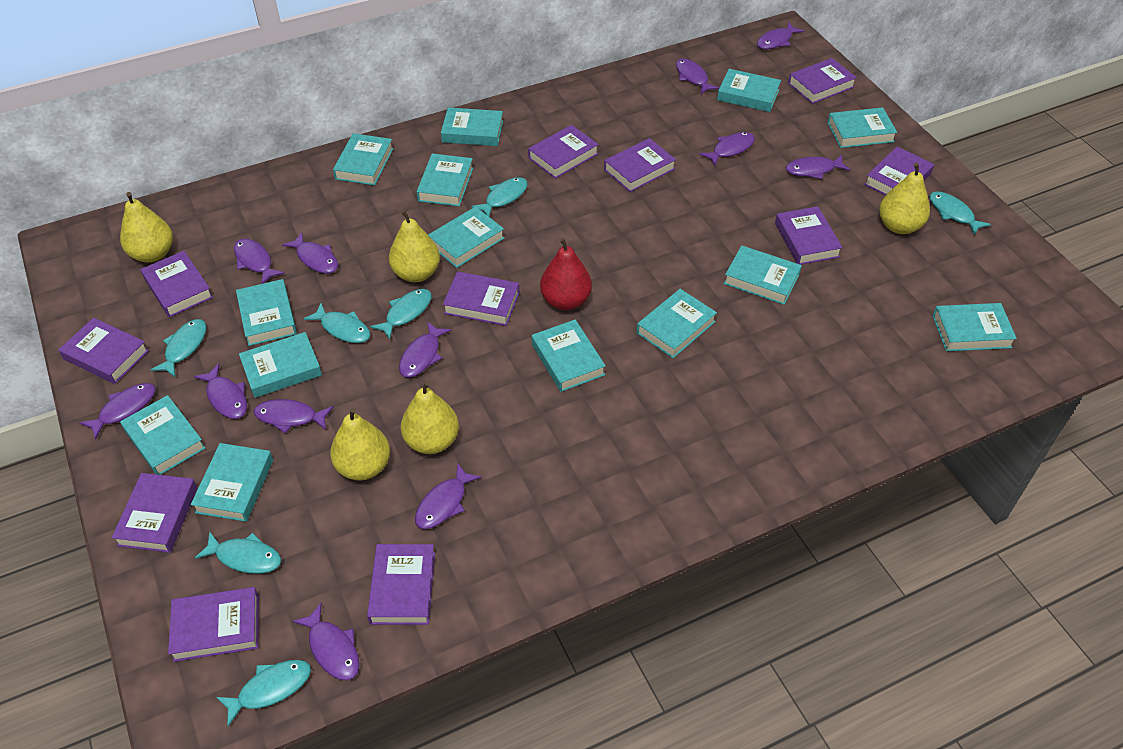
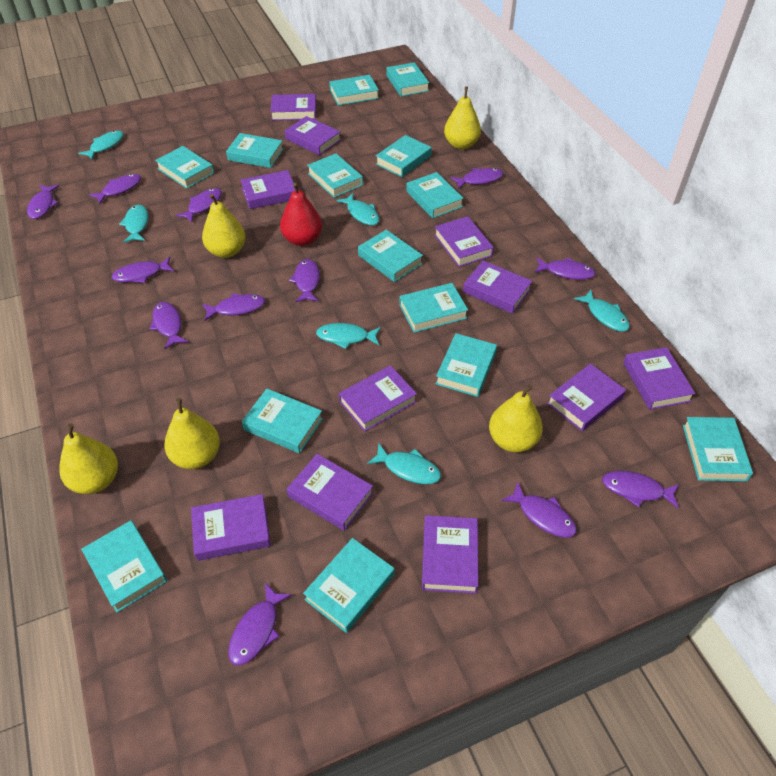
turquoise fish: [150,319,206,377] [195,532,281,574] [216,660,311,727] [304,303,370,343] [370,289,432,339] [471,177,528,217] [929,191,991,235] = 7 -> [78,130,124,160] [119,205,149,243] [316,323,381,349] [336,193,380,226] [367,444,441,484] [574,290,630,332] = 6

